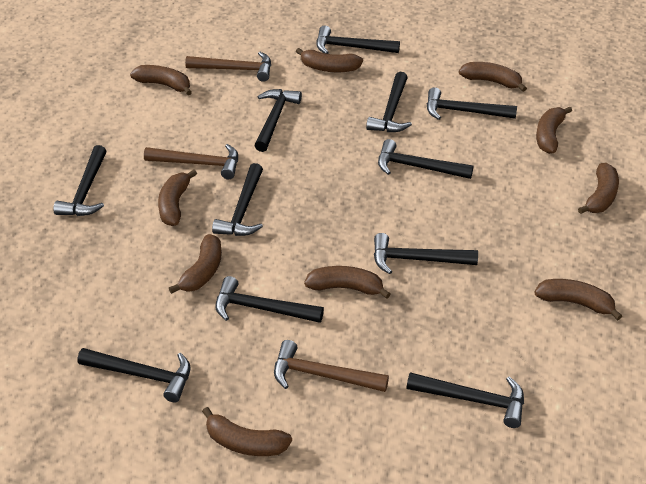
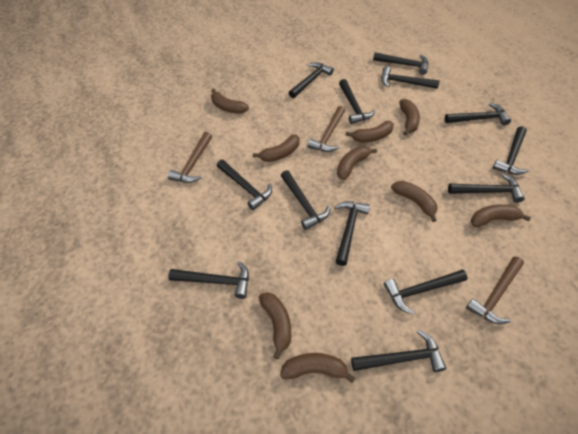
black hammer: [53,145,106,216] [78,348,190,403] [212,163,263,236] [215,276,324,323] [254,89,302,152] [316,26,400,54] [366,72,412,132] [374,233,478,274] [378,139,473,179] [406,372,524,428] [427,87,517,120] = 11 -> [168,261,249,299] [217,159,272,210] [281,170,330,230] [289,62,334,98] [334,201,370,266] [339,79,375,124] [351,330,446,372] [373,52,428,75] [381,66,440,89] [384,269,468,314] [445,103,511,126] [448,174,525,203] [493,126,529,175] = 13
brown banana: [130,65,192,95] [158,170,197,226] [169,234,222,294] [202,407,292,456] [296,48,363,72] [304,266,391,299] [459,62,527,92] [534,279,622,320] [536,106,572,154] [578,163,619,214] = 10 -> [211,89,249,114] [253,134,299,162] [259,292,291,359] [280,353,355,383] [337,146,377,180] [346,121,394,142] [391,181,437,222] [399,99,420,136] [471,204,531,227] = 9

